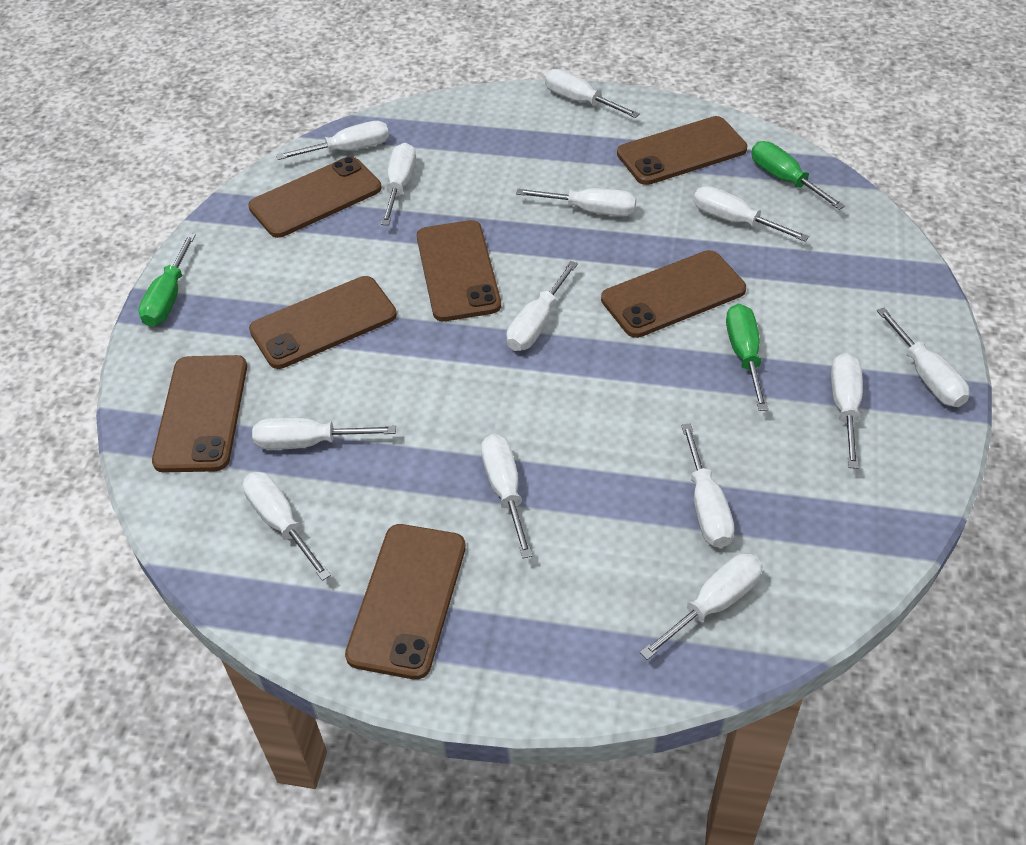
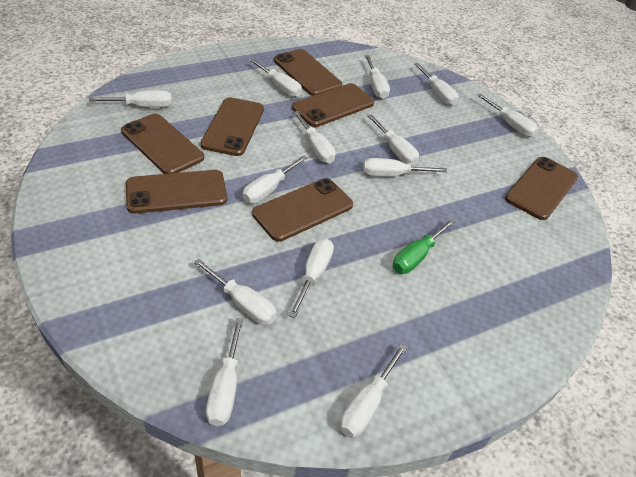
green screwdriver: [138,233,196,327] [726,304,768,411] [751,141,845,210] = 3 -> [393,219,455,274] = 1

